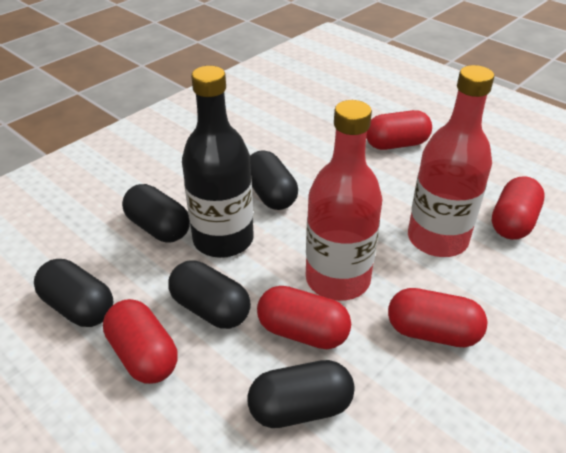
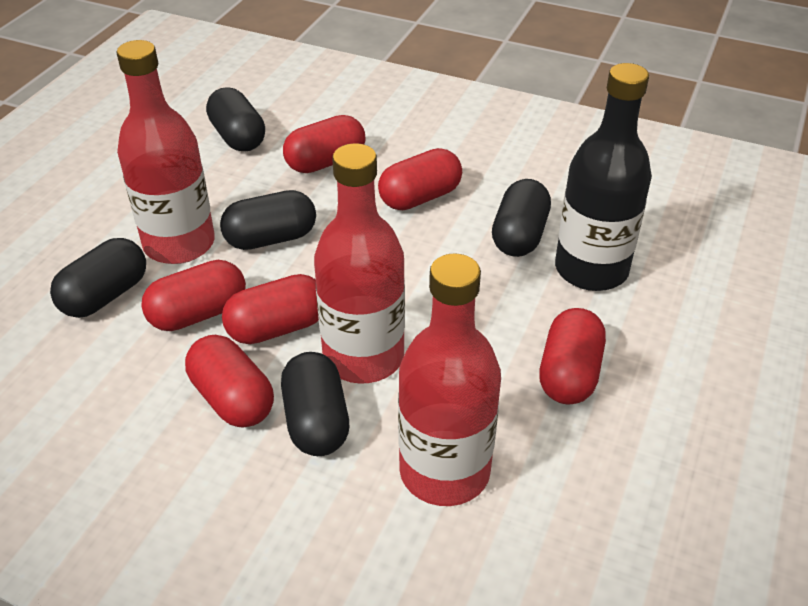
red bottle: [306,100,382,301] [408,65,494,257] = 2 -> [116,40,215,264] [314,143,405,384] [398,253,501,506] = 3
red capsule: [103,299,178,384] [257,286,351,349] [366,110,432,150] [388,288,487,347] [492,176,545,240] = 5 -> [141,260,246,331] [185,335,274,428] [222,274,319,344] [283,115,366,173] [378,148,462,210] [539,308,606,405] = 6

